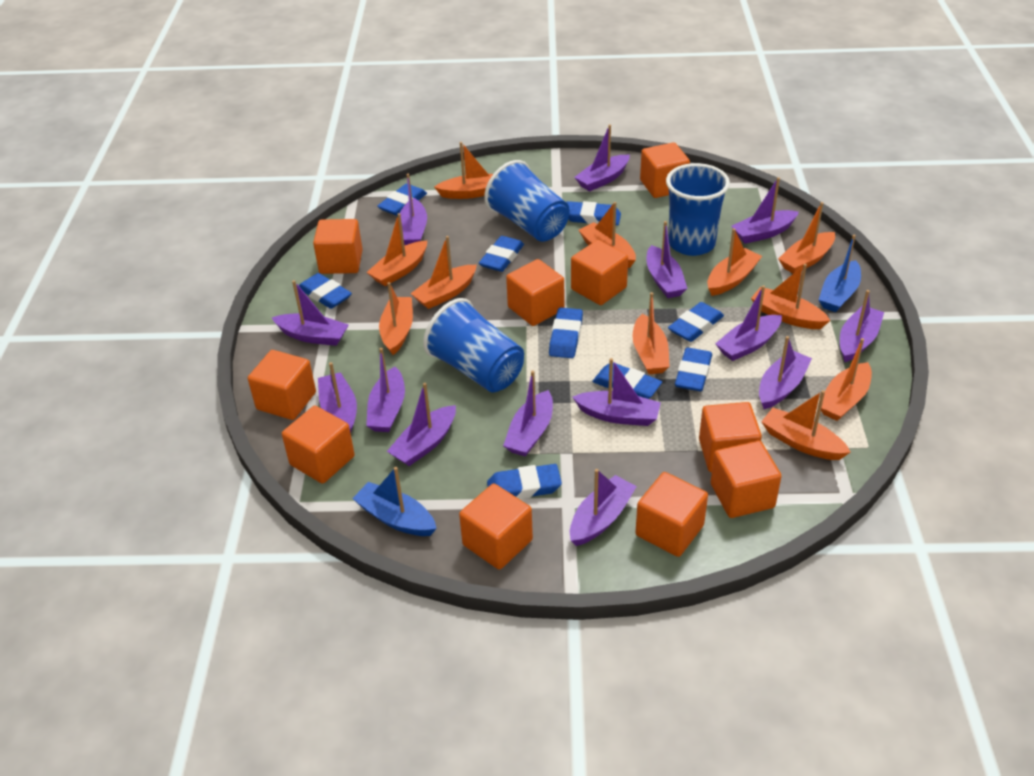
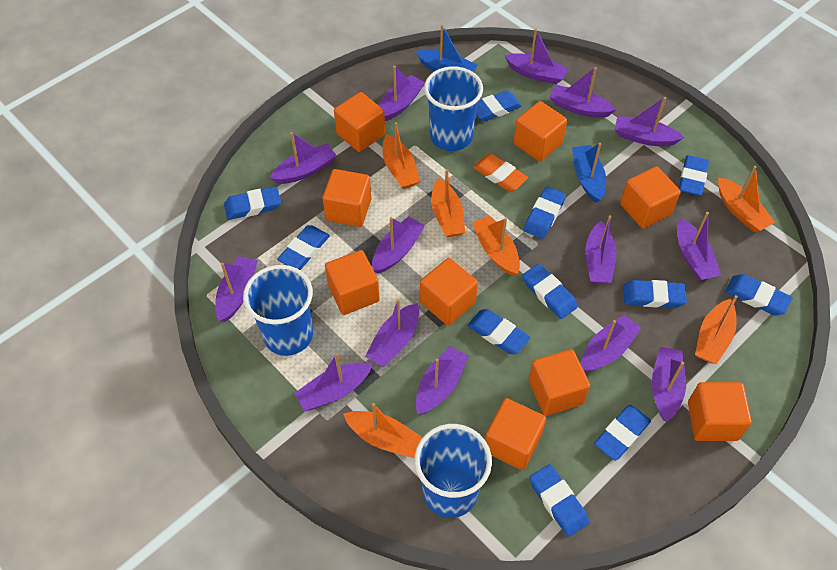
blue eraser: [299,273,352,309] [377,184,427,216] [479,236,524,272] [487,464,562,499] [549,307,583,358] [566,201,621,226] [592,362,662,399] [668,302,724,342] [675,348,712,391] = 9 -> [224,186,281,220] [277,225,330,270] [467,309,531,354] [476,90,522,122] [522,264,578,319] [524,186,566,239] [529,464,589,537] [594,405,651,461] [623,280,687,308] [679,155,709,196] [725,274,792,315] = 11
orange boat: [367,213,427,286] [379,282,413,355] [410,236,477,309] [434,142,493,199] [579,202,636,268] [632,292,670,374] [707,228,762,296] [751,264,831,329] [761,390,851,460] [778,202,835,274] [821,338,872,421] = 11 -> [343,403,423,458] [383,122,420,189] [431,169,465,237] [472,216,520,276] [695,295,738,364] [718,166,775,232] = 6
orange cube: [248,350,316,420] [282,406,355,484] [313,219,363,274] [459,483,533,570] [506,259,564,326] [571,240,628,305] [635,472,708,557] [640,142,690,198] [699,402,762,472] [711,441,782,518] = 10 -> [322,169,371,227] [325,250,380,315] [334,92,385,152] [420,258,478,326] [485,398,546,470] [513,101,567,162] [528,349,590,416] [620,166,681,229] [688,382,752,441] = 9
orange eraser: none = 0 -> [473,154,528,192] = 1

